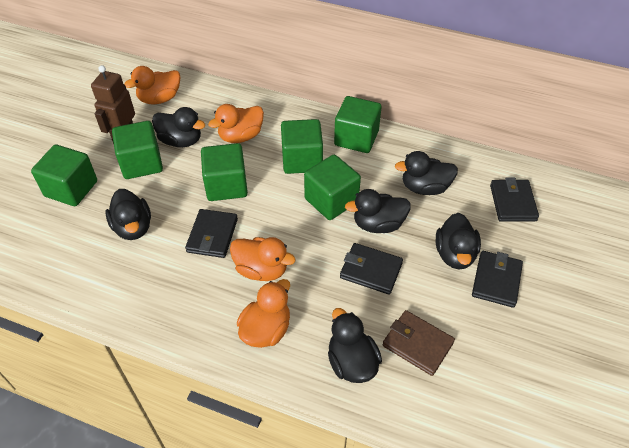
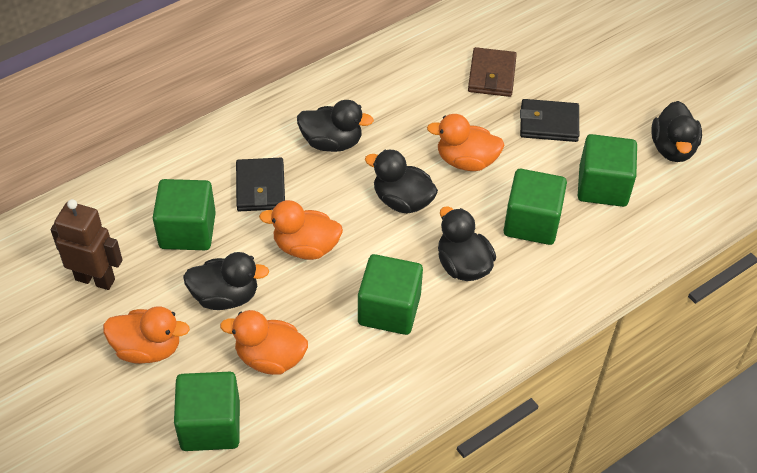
black duck: [105,189,151,240] [152,107,206,147] [328,308,382,383] [345,189,411,233] [395,151,458,195] [436,213,481,269] = 6 -> [183,252,269,310] [297,100,374,152] [365,150,438,213] [438,206,496,281] [651,101,702,162] = 5
black wallet: [185,209,238,258] [340,243,403,295] [472,251,523,308] [490,177,539,222] = 4 -> [236,158,285,211] [520,99,579,142] = 2
green cube: [31,145,97,206] [112,121,163,179] [201,143,248,201] [281,119,323,174] [304,154,361,220] [334,96,381,153] = 6 -> [153,179,216,250] [174,372,240,451] [358,254,423,335] [504,169,567,245] [578,134,637,207] = 5

